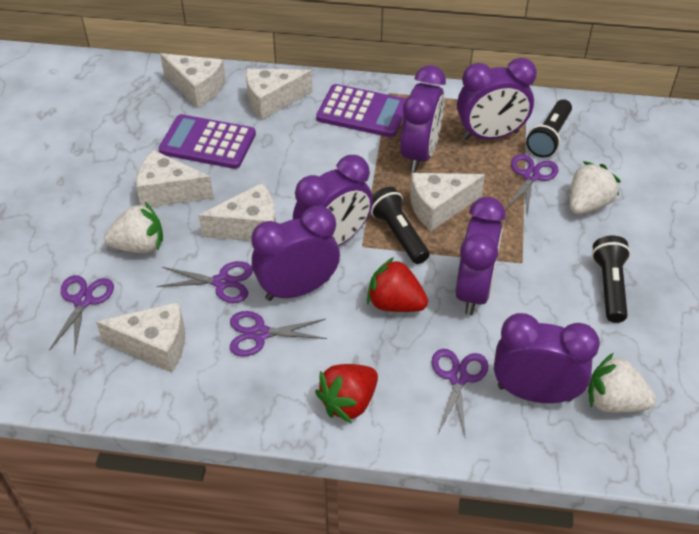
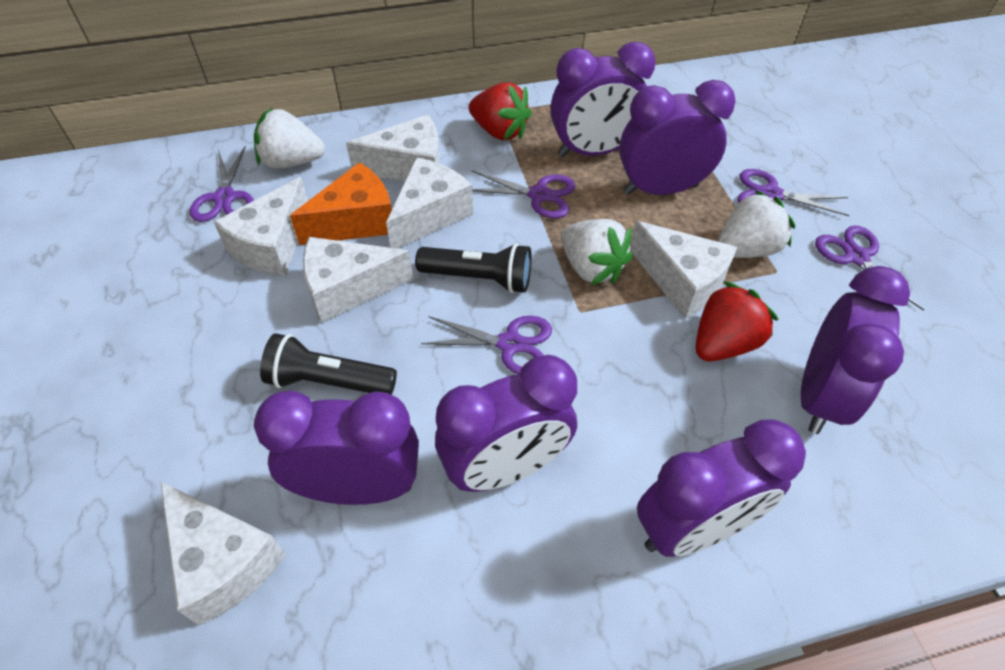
black flashlight: [371,187,430,264] [526,99,572,158] [592,236,631,323] = 3 -> [260,333,397,395] [415,243,532,293] = 2
orange cheese: none = 0 -> [290,162,392,245] = 1
purple calculator: [158,114,256,169] [316,84,406,137] = 2 -> none = 0

